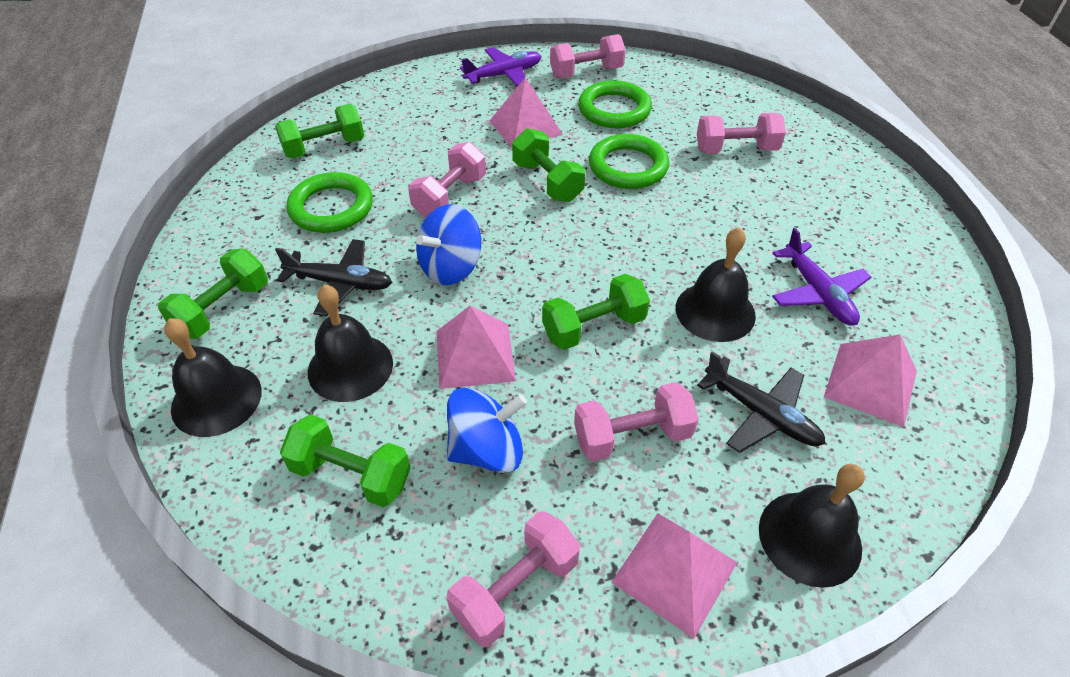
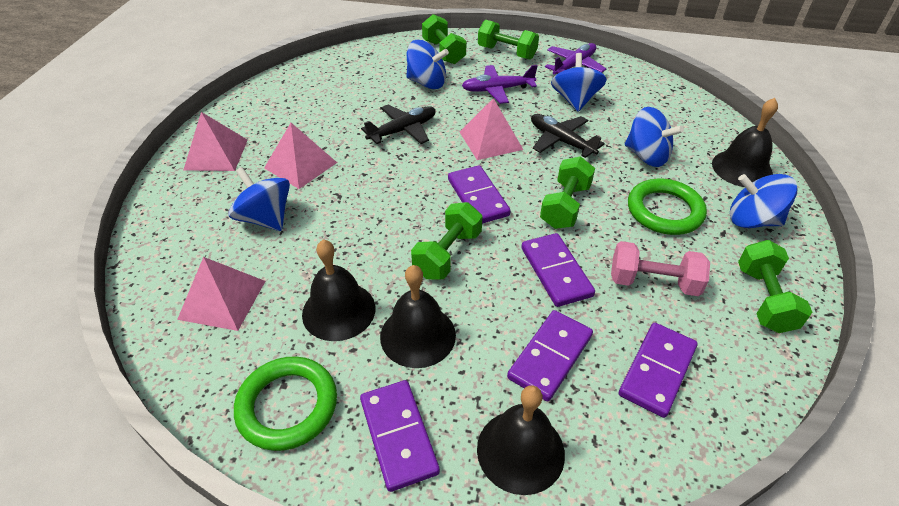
blue spinning top: [416,204,481,285] [447,388,527,473] = 2 -> [229,167,290,231] [406,40,449,89] [551,53,607,112] [625,107,684,167] [730,174,798,228] = 5
green ring: [287,172,373,233] [578,80,652,128] [589,134,669,189] = 3 -> [234,356,337,451] [628,179,707,235] = 2
pink dumbbell: [408,142,486,218] [446,511,580,647] [550,34,626,78] [574,382,698,462] [697,113,786,154] = 5 -> [611,241,710,296] = 1
purple domino: none = 0 -> [360,380,440,492] [448,165,511,224] [507,310,593,402] [521,233,595,307] [619,323,697,418] = 5

